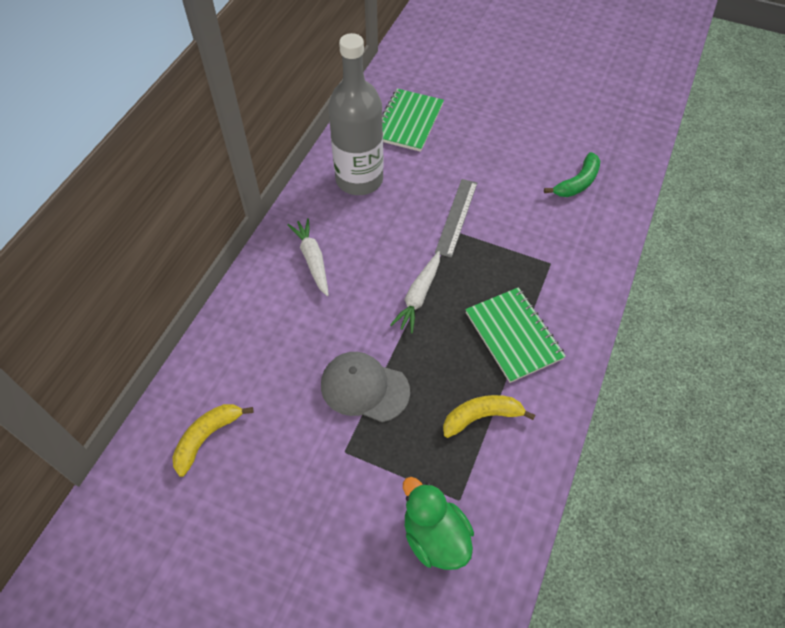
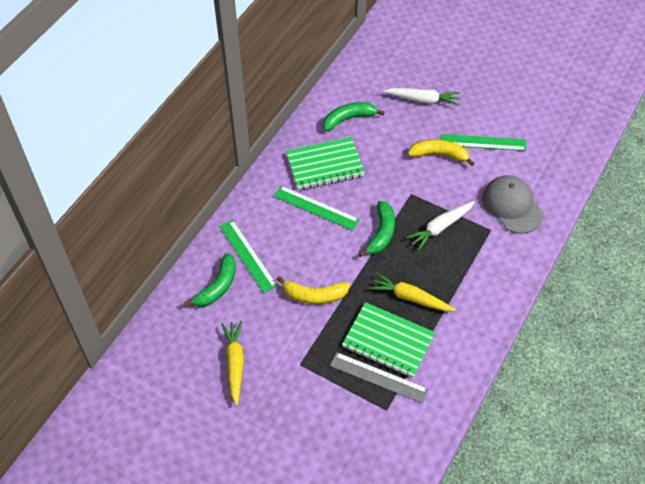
green banana: [544,152,600,197] = 1 -> [183,253,236,307] [323,102,385,131] [359,201,395,257] = 3
green duck: [403,477,474,570] = 1 -> none = 0
green ruler: none = 0 -> [220,220,277,293] [274,186,359,231] [441,134,526,151] = 3
grey bottle: [328,33,384,195] = 1 -> none = 0
yellow carrot: none = 0 -> [221,321,244,406] [369,273,456,311] = 2

